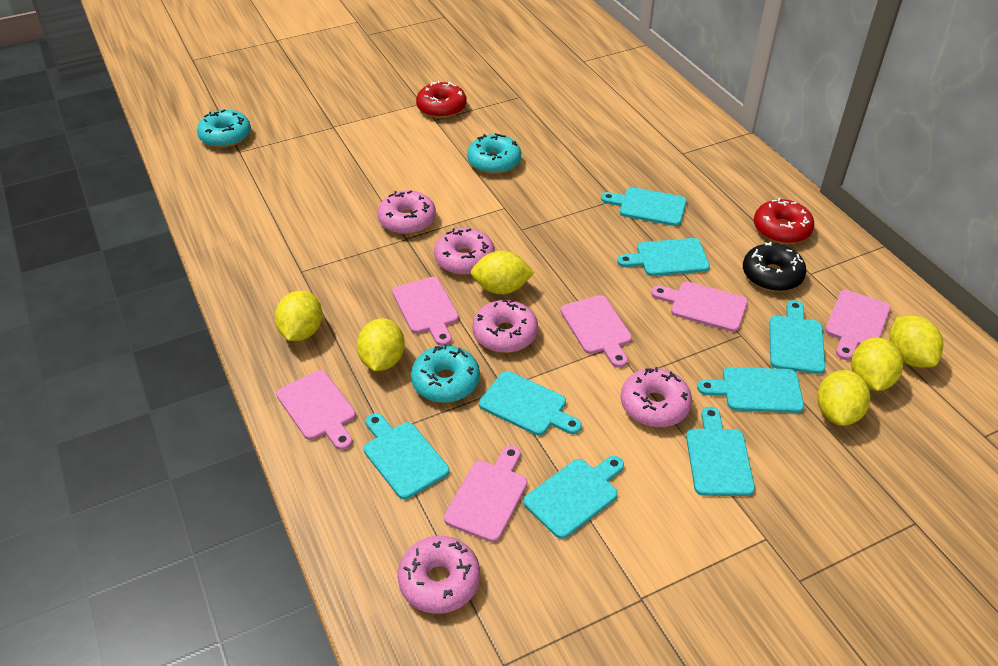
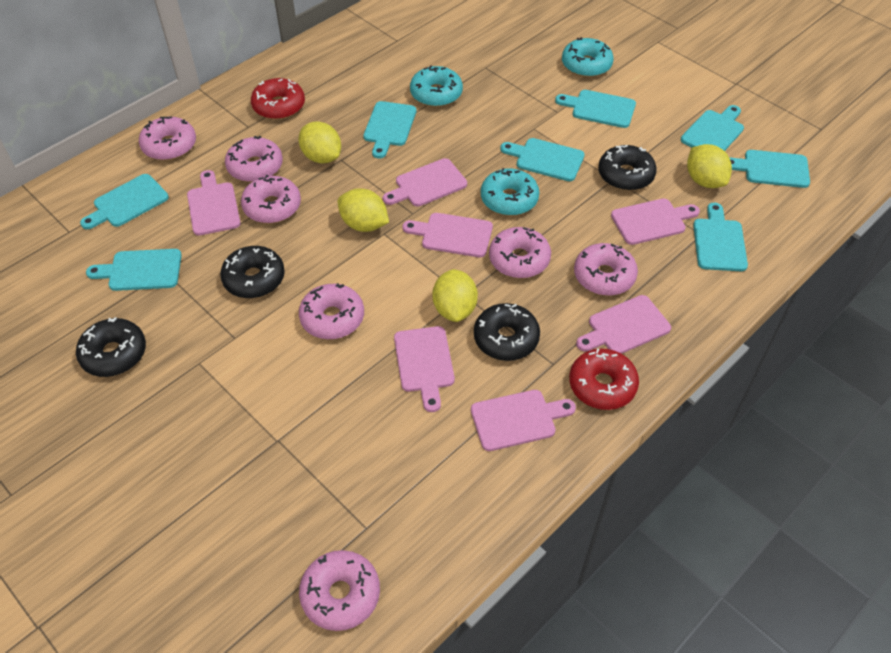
black donut: [743,242,807,292] = 1 -> [76,317,146,377] [220,246,285,298] [474,303,540,361] [598,145,657,191] = 4
pink cutting board: [276,370,356,450] [392,277,459,346] [444,445,528,542] [560,295,632,368] [651,282,748,332] [825,290,891,360] = 6 -> [187,170,241,236] [383,158,467,207] [394,326,455,412] [403,213,493,257] [471,390,576,451] [576,295,671,354] [611,198,700,245] = 7
pink donut: [378,190,436,234] [398,536,480,614] [434,228,495,275] [472,299,538,353] [621,367,692,427] = 5 -> [139,116,196,160] [225,136,283,182] [241,175,301,223] [299,283,364,339] [299,550,380,631] [489,227,551,278] [574,243,638,296] = 7
yellow lemon: [275,291,322,341] [357,318,405,371] [471,251,535,295] [817,370,870,426] [851,337,903,391] [889,316,944,368] = 6 -> [299,121,341,164] [338,189,389,232] [432,269,478,322] [687,144,732,188] = 4

